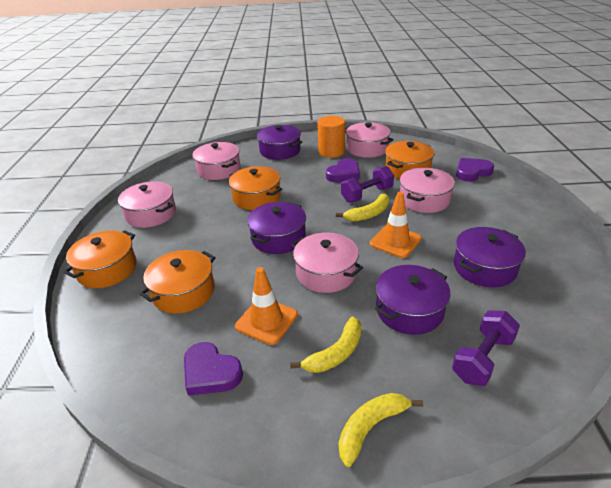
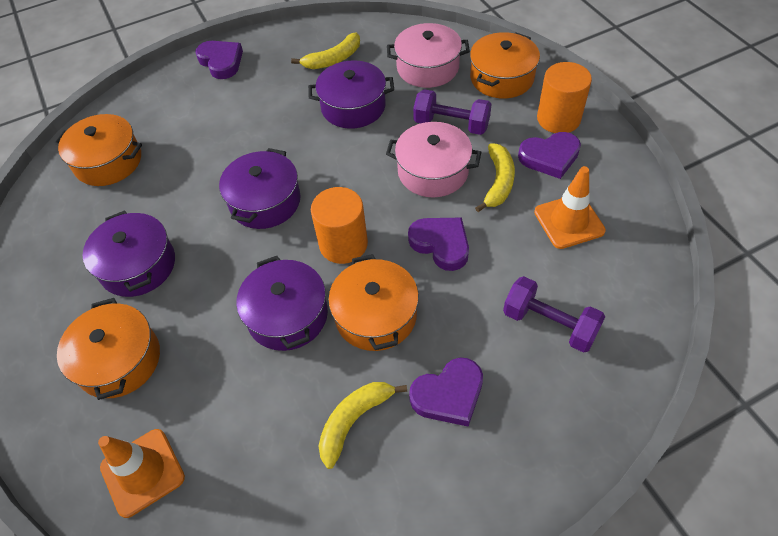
orange cylinder: [317,116,345,158] = 1 -> [311,187,368,264] [537,62,592,133] = 2
pink pot: [118,181,176,228] [193,142,240,180] [291,233,363,293] [345,122,394,158] [400,167,455,213] = 5 -> [386,122,481,197] [387,23,470,88] = 2
purple heart: [184,342,243,396] [326,158,360,182] [456,158,494,182] = 3 -> [195,41,243,79] [408,217,469,271] [409,358,483,427] [518,132,581,179] = 4

